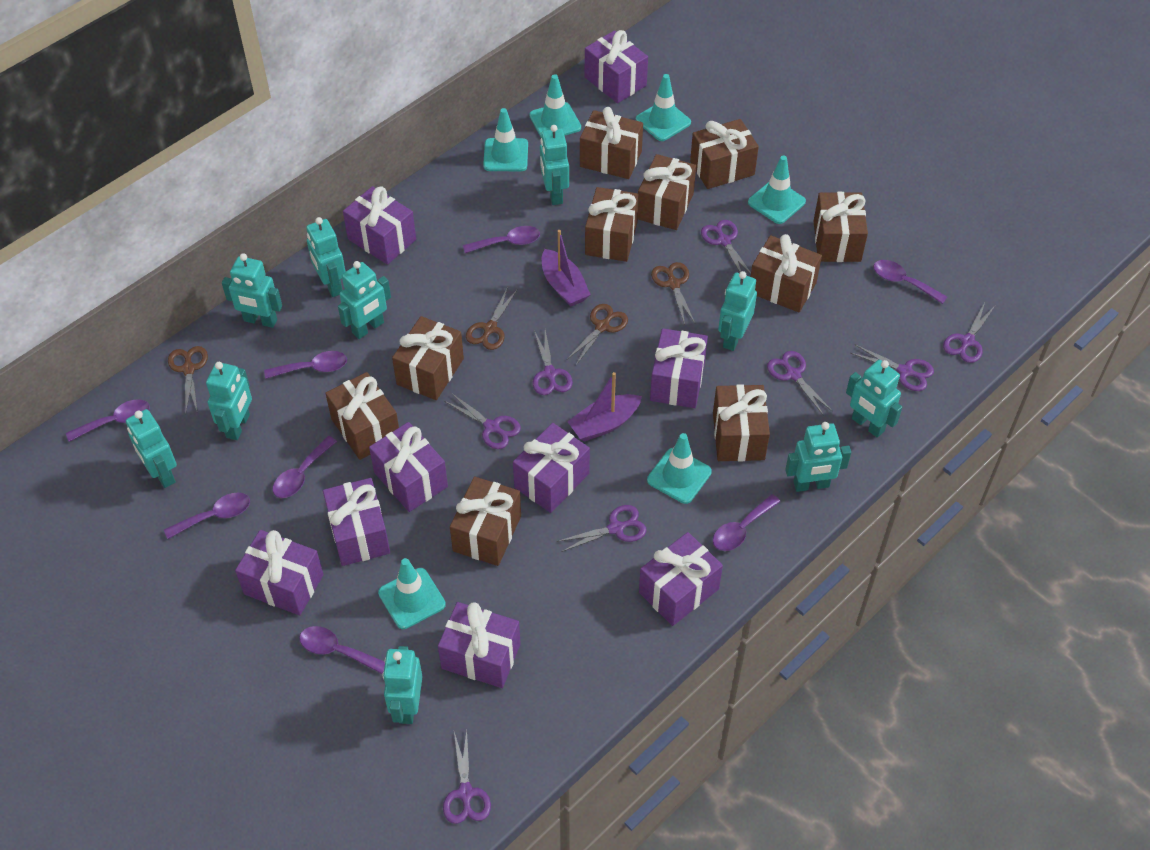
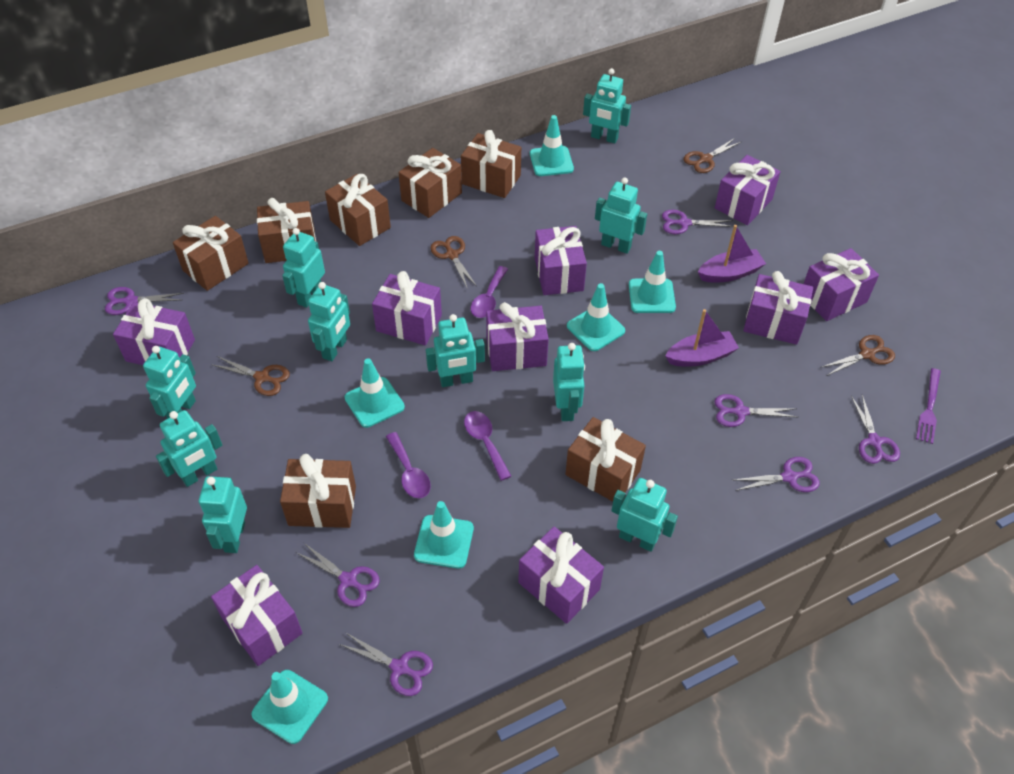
brown gift: [325,372,399,460] [392,316,464,400] [450,477,521,566] [580,107,643,179] [585,187,639,262] [638,154,696,230] [690,119,759,189] [713,384,770,461] [751,234,822,313] [813,192,868,262] = 10 -> [173,216,249,291] [257,198,316,263] [280,454,356,528] [325,174,391,246] [399,148,462,218] [461,130,521,198] [565,417,646,502] = 7
purple fork: none = 0 -> [916,368,941,444] = 1
purple scissors: [443,730,491,824] [444,393,521,449] [533,330,573,395] [557,505,646,552] [701,220,751,274] [767,351,833,416] [851,345,934,391] [943,302,995,363] = 8 -> [105,287,184,315] [297,543,380,607] [339,632,433,696] [662,210,734,234] [714,394,797,427] [733,457,820,492] [851,395,900,464] = 7
purple spoon: [66,399,150,442] [164,493,250,539] [264,351,347,379] [273,436,337,498] [299,626,385,674] [463,226,540,253] [713,494,780,551] [873,260,947,304] = 8 -> [386,432,431,498] [464,411,511,481] [471,266,508,318] = 3

